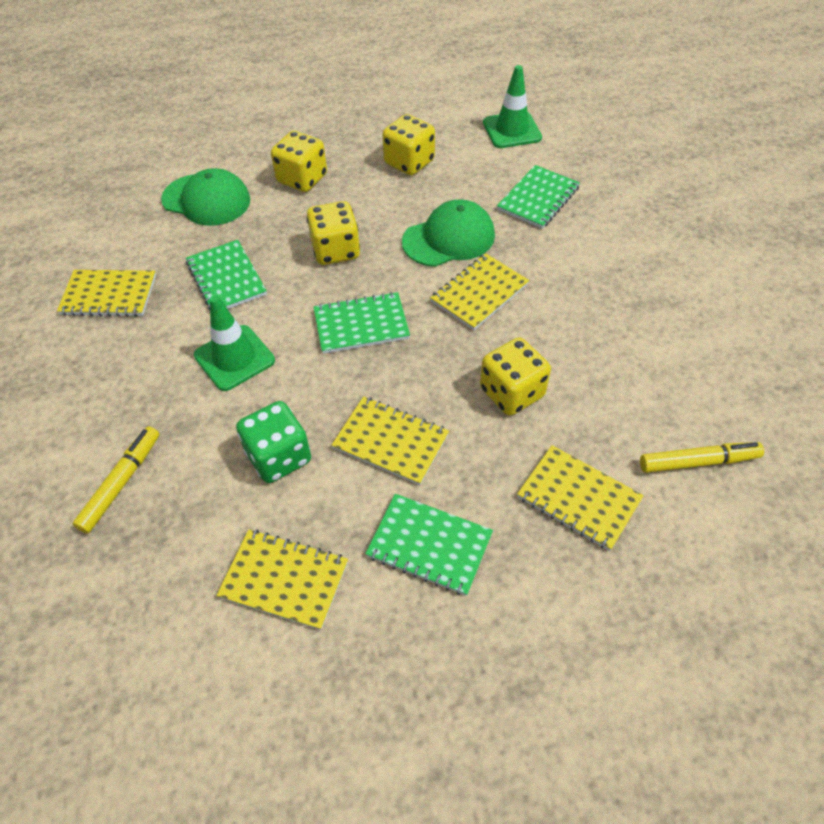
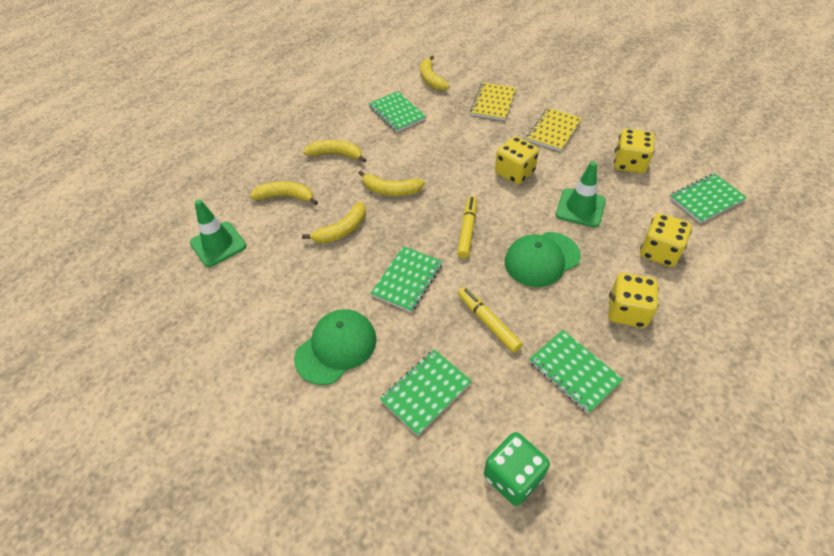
green notebook: [186,240,267,311] [314,292,410,354] [365,494,493,596] [497,165,580,229] = 4 -> [368,91,426,132] [371,246,443,313] [380,349,472,436] [529,330,623,414] [670,173,747,223] = 5
yellow banana: none = 0 -> [250,181,318,205] [302,201,366,243] [303,140,366,162] [358,171,425,196] [421,55,449,91] = 5
yellow notebook: [57,270,156,317] [217,530,348,630] [332,396,449,485] [430,253,530,330] [517,445,644,551] = 5 -> [470,83,516,121] [527,108,582,151] = 2

